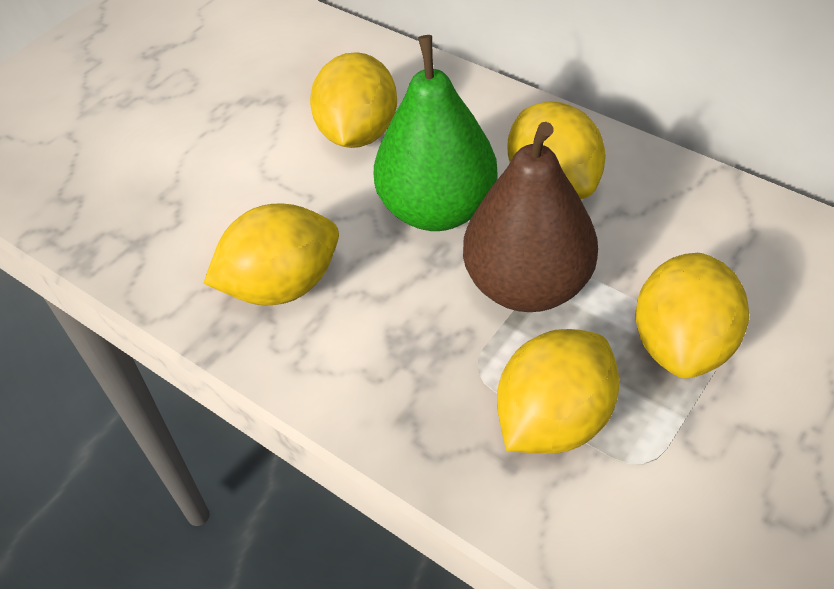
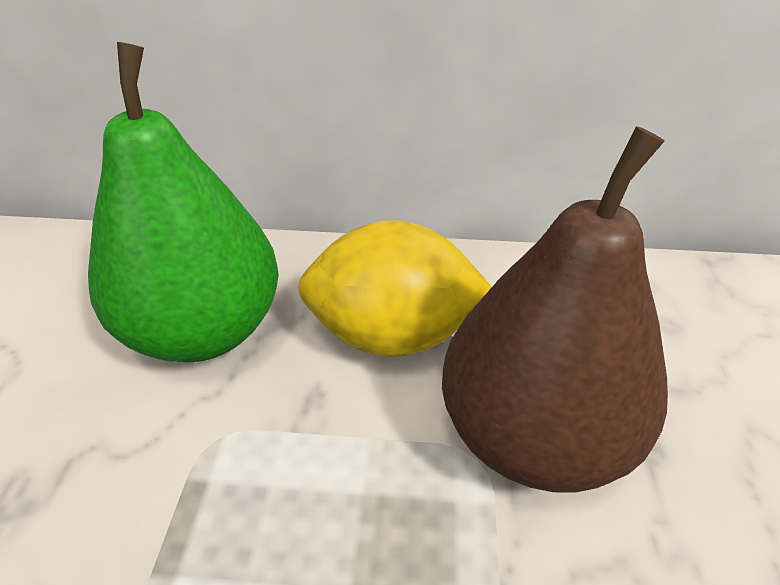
yellow lemon: [204,203,339,305] [310,52,397,148] [497,329,620,454] [508,102,606,199] [635,253,749,378] = 5 -> [298,220,492,357] = 1

